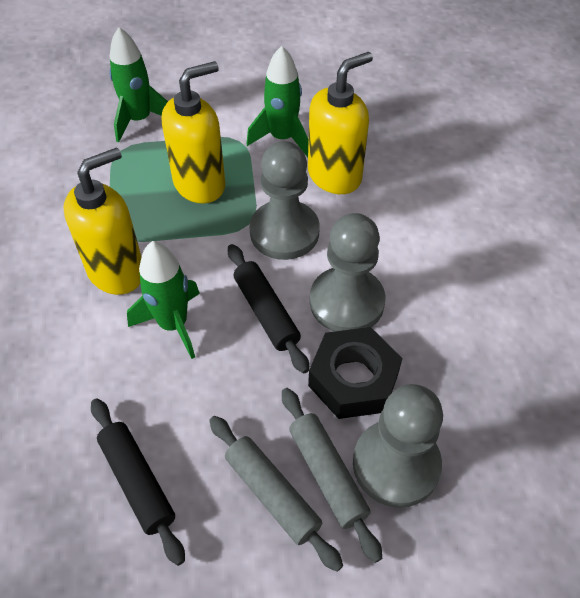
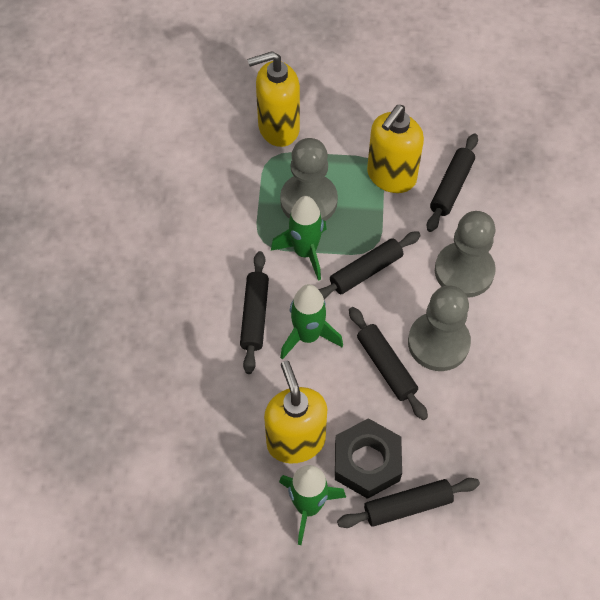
black rolling pin: [91,398,185,566] [228,244,309,373] = 2 -> [240,251,269,374] [318,231,421,299] [337,478,480,528] [349,307,428,420] [427,133,478,232] = 5
grey rolling pin: [209,416,343,572] [282,388,382,563] = 2 -> none = 0

